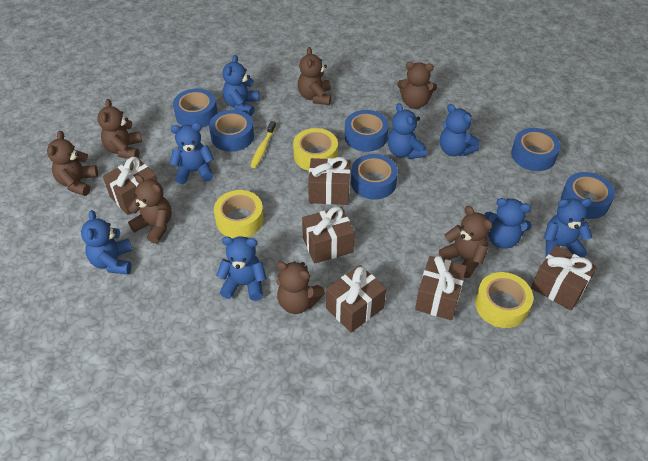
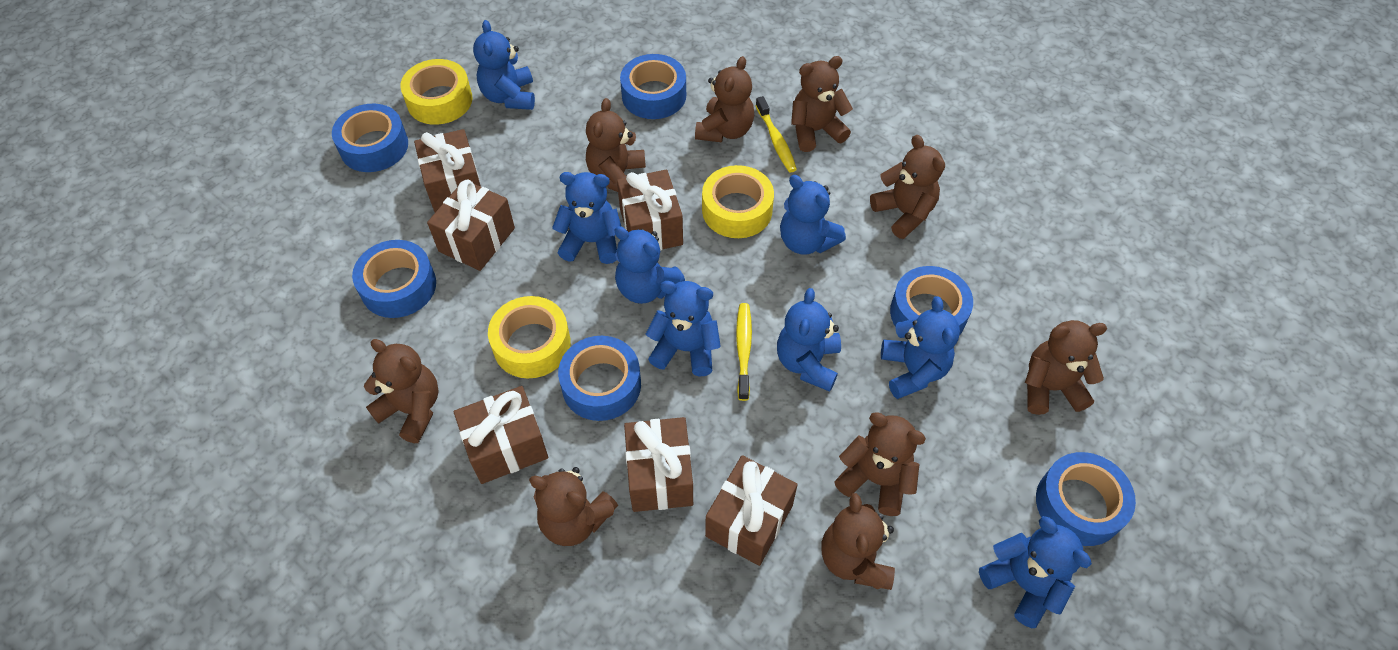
brown teddy bear: [47,131,98,196] [97,99,142,159] [128,175,172,244] [276,261,325,314] [298,47,331,105] [397,62,437,109] [439,206,493,278] = 7 -> [364,339,439,443] [529,467,618,546] [586,98,646,192] [695,56,754,142] [791,56,853,152] [822,493,895,590] [834,412,926,516] [870,135,945,239] [1025,320,1107,415] = 9
yellow toothbrush: [251,121,276,168] = 1 -> [736,303,752,401] [755,96,797,172] = 2

